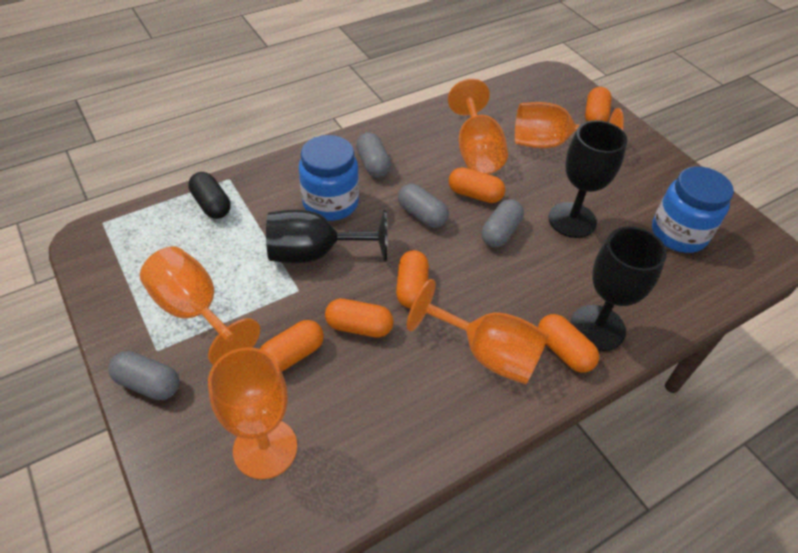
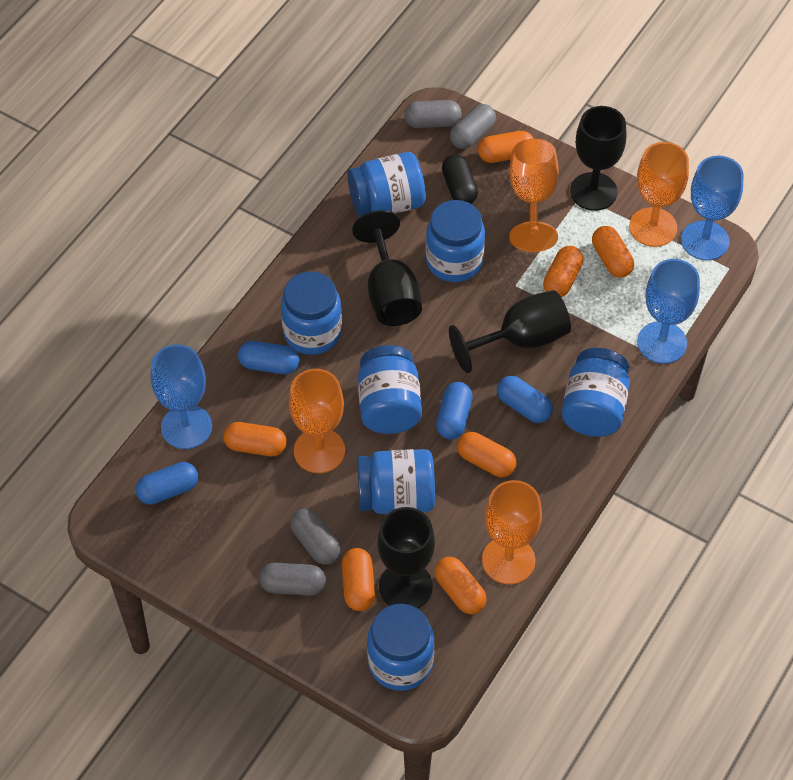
black goblet: [266,210,387,263] [549,120,627,238] [571,226,667,351] = 3 -> [352,210,422,326] [377,507,435,608] [449,290,571,373] [570,106,626,211] = 4
blue capsule: none = 0 -> [136,462,198,505] [238,341,300,374] [436,382,473,439] [497,376,553,423] = 4
blue goblet: none = 0 -> [151,344,212,449] [637,259,700,364] [681,155,744,261] = 3
blue jar: [299,135,359,221] [652,166,734,253] = 2 -> [281,271,342,355] [347,152,426,217] [357,449,435,514] [358,345,422,434] [367,604,434,691] [426,200,485,282] [562,348,630,437] = 7
orange capsule: [260,320,324,372] [325,299,394,338] [396,250,429,309] [449,167,505,203] [538,314,599,373] [585,87,612,122] = 6 -> [223,422,287,456] [342,548,375,611] [434,557,487,614] [457,432,517,477] [478,131,534,163] [543,246,583,297] [592,226,634,278] = 7
orange goblet: [140,247,260,365] [208,347,297,479] [407,279,549,384] [448,79,508,174] [515,102,624,148] = 5 -> [289,369,345,473] [482,480,542,584] [509,139,559,252] [629,142,689,247] = 4

